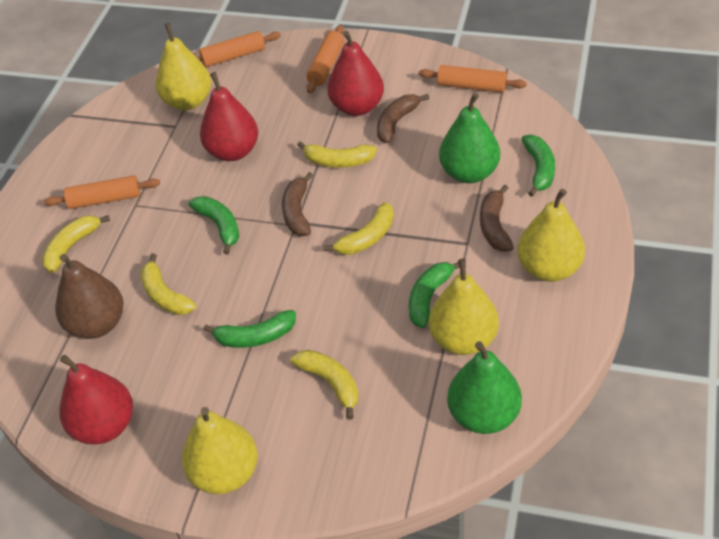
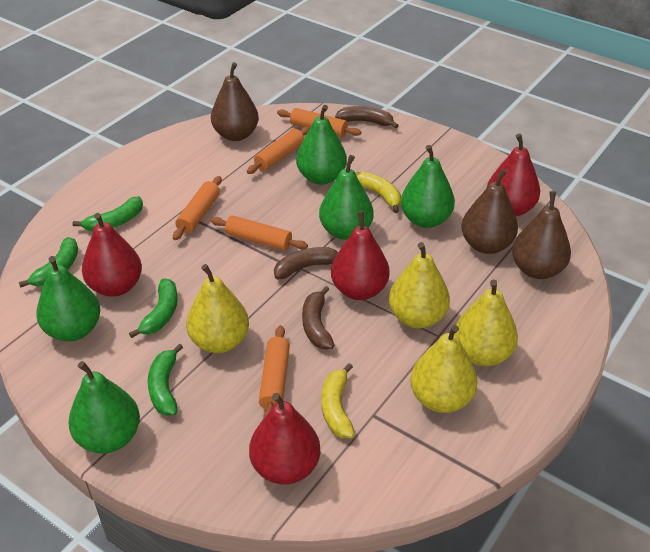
brown pear: [55,254,124,339] = 1 -> [211,63,259,141] [461,169,518,254] [512,191,571,279] = 3
green pear: [439,93,500,183] [447,341,522,434] = 2 -> [36,256,100,341] [68,361,140,453] [296,105,347,185] [319,155,374,240] [401,145,455,228] = 5
orange rolling pin: [44,175,160,209] [197,31,281,67] [306,25,344,93] [419,65,527,93] = 4 -> [173,176,222,240] [210,215,308,251] [247,127,310,174] [259,325,290,419] [277,108,361,137] = 5
red pear: [59,355,133,444] [200,72,258,161] [327,31,384,116] = 3 -> [82,213,142,297] [249,393,320,485] [331,211,390,300] [487,133,540,216] = 4
yellow banana: [42,215,110,273] [140,254,197,315] [290,350,359,420] [297,141,377,168] [323,202,394,255] = 5 -> [321,363,355,438] [356,172,401,213] = 2

